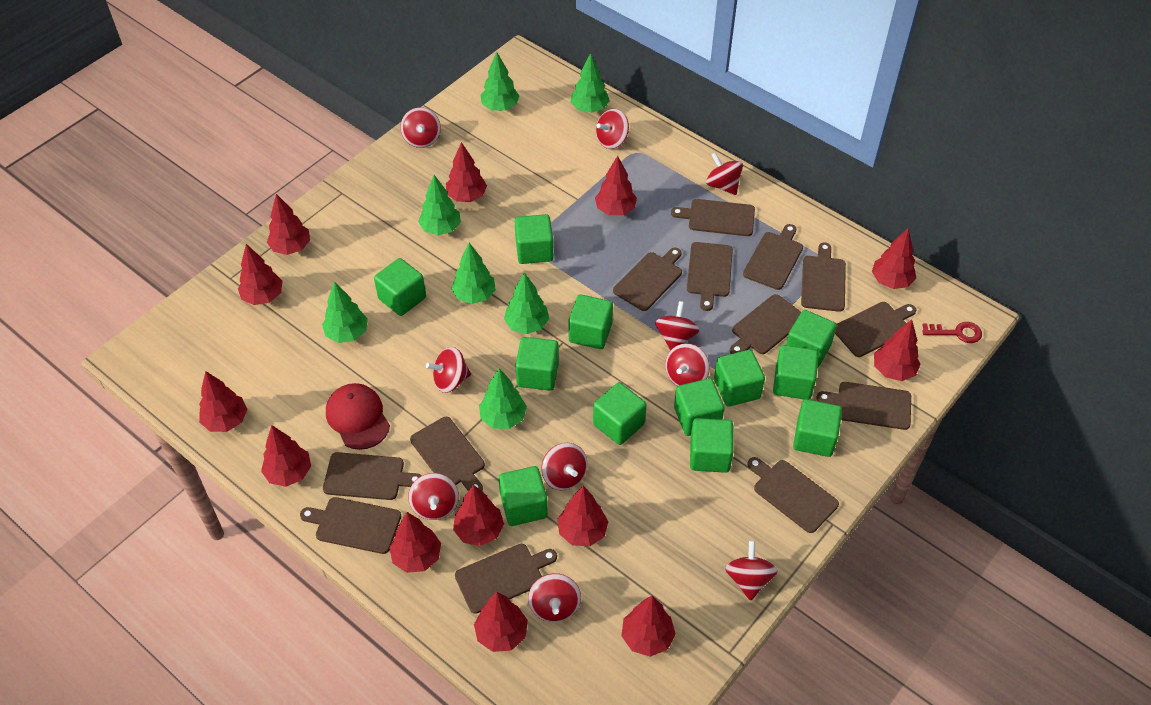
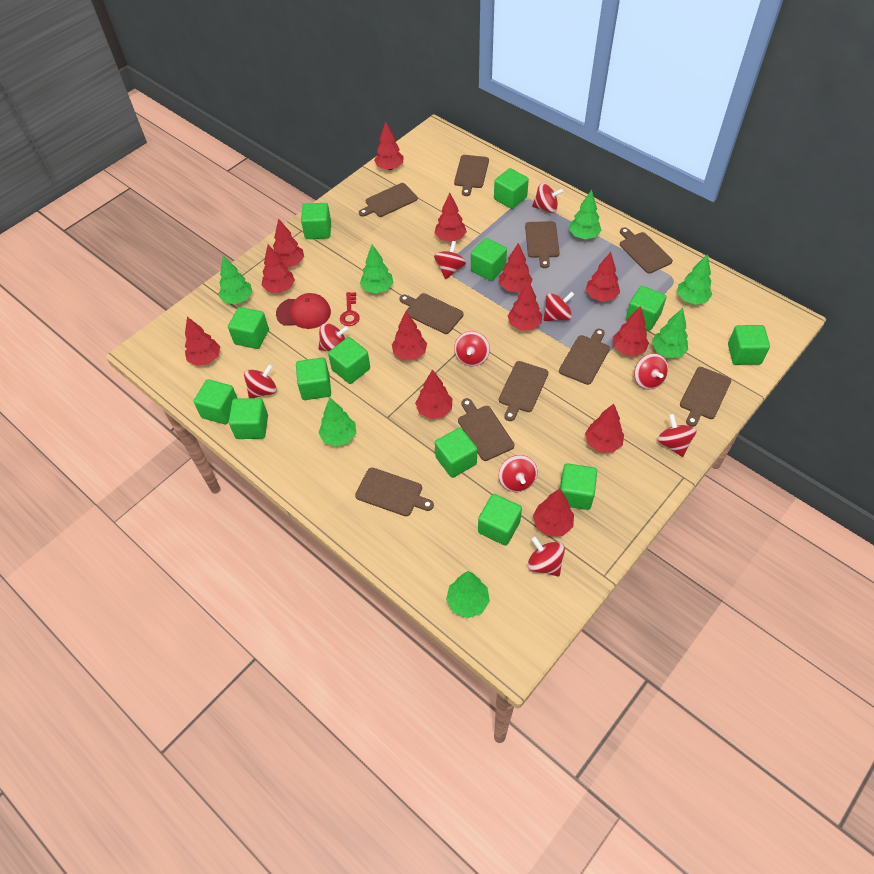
brown cutting board: [300,497,401,554] [323,452,421,500] [410,417,485,491] [455,544,557,614] [613,248,682,311] [671,199,755,236] [687,242,733,311] [730,294,801,354] [743,224,803,290] [747,457,839,533] [801,242,846,312] [816,382,911,430] [835,302,916,357] = 13 -> [355,468,434,516] [359,183,418,217] [399,293,464,334] [454,155,489,196] [458,398,514,461] [499,361,549,421] [525,221,560,268] [559,329,610,385] [620,227,673,274] [680,367,731,427] = 10
green cube: [374,258,426,316] [499,466,548,526] [515,214,553,264] [515,337,559,391] [568,294,613,349] [593,382,647,445] [674,378,725,436] [690,418,734,473] [714,350,765,407] [773,345,819,399] [786,310,837,367] [793,399,842,457] = 12 -> [194,379,238,424] [228,307,269,349] [229,398,268,439] [296,357,331,400] [301,203,331,239] [328,337,370,384] [435,428,477,478] [471,238,507,281] [478,494,522,546] [494,168,529,209] [560,463,597,510] [626,286,666,331] [728,325,770,365] = 13

